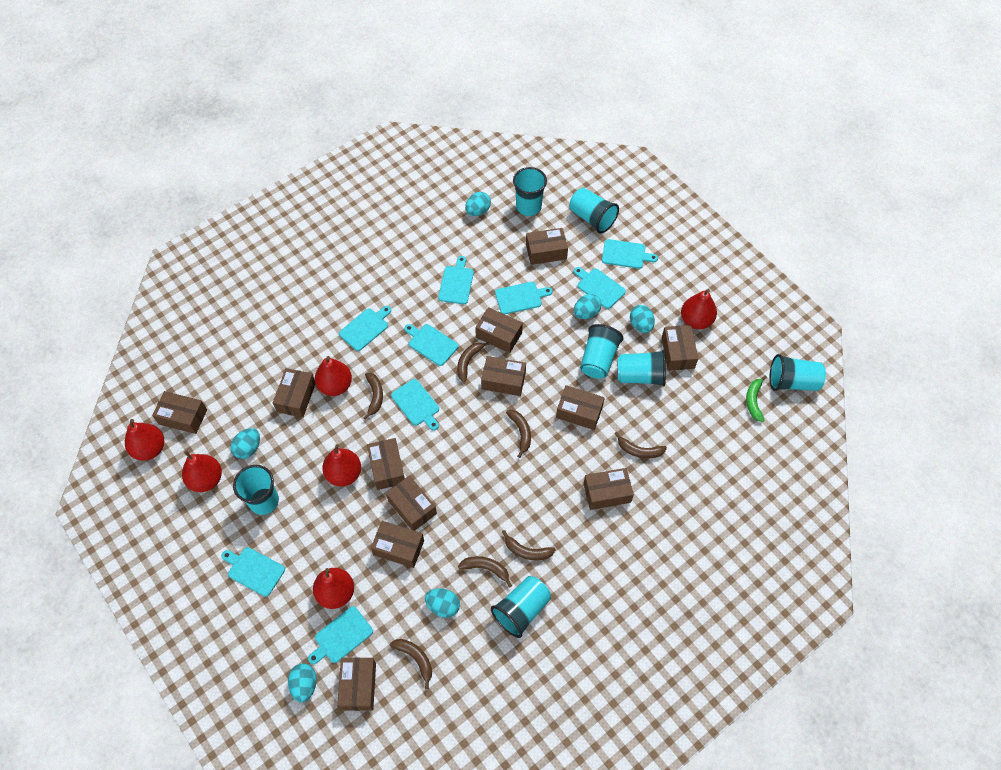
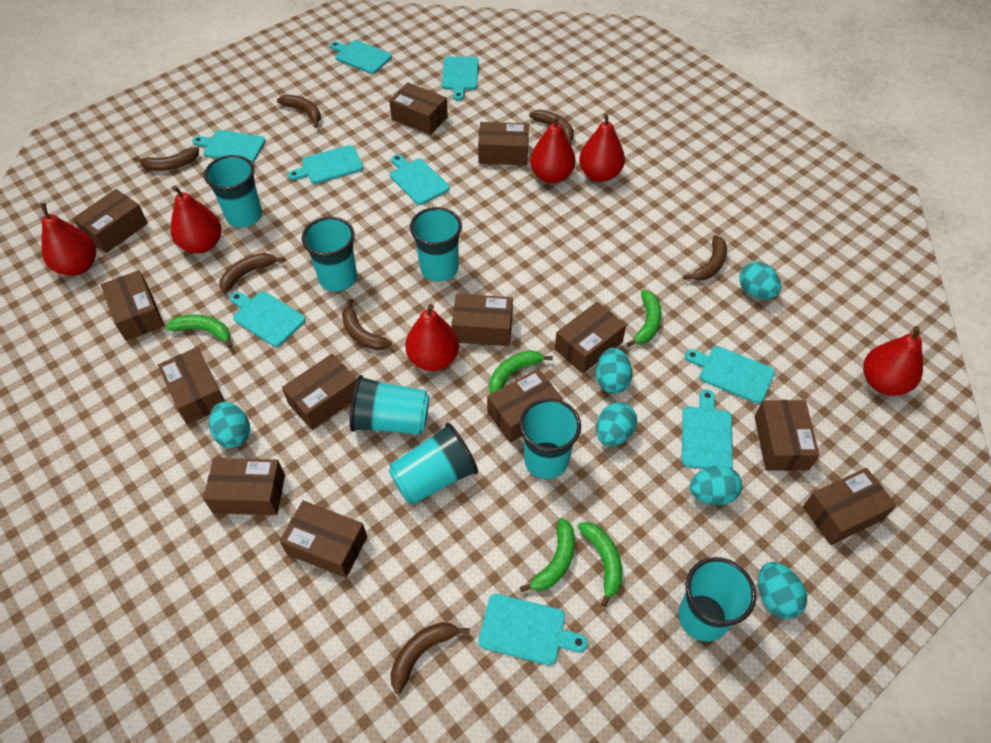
brown box: [152,391,207,434] [273,368,315,418] [337,658,376,711] [367,438,405,490] [371,521,424,568] [386,476,437,531] [475,307,523,353] [481,356,526,396] [526,228,568,265] [556,385,605,430] [583,468,634,510] [662,325,698,371] = 12 -> [73,189,148,253] [101,270,164,341] [158,347,225,425] [203,458,285,515] [280,500,367,578] [282,354,357,430] [389,82,448,135] [451,294,513,346] [478,122,529,165] [487,369,563,443] [555,302,626,373] [755,400,819,471] [803,468,897,545] = 13
green banana: [746,376,767,422] = 1 -> [166,315,233,348] [489,350,553,394] [520,518,575,592] [578,522,622,607] [627,290,661,347] = 5

